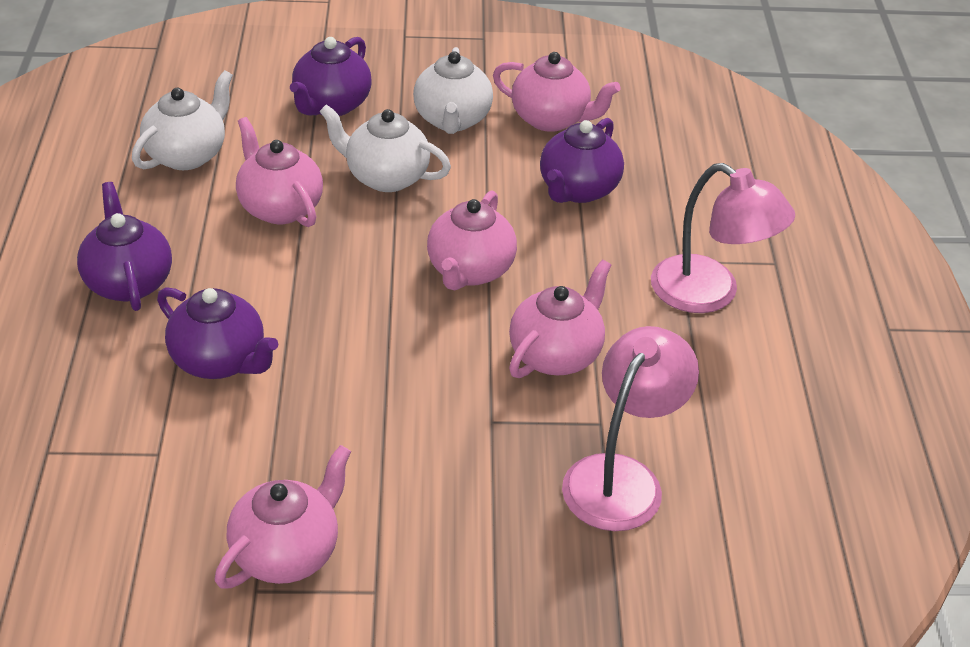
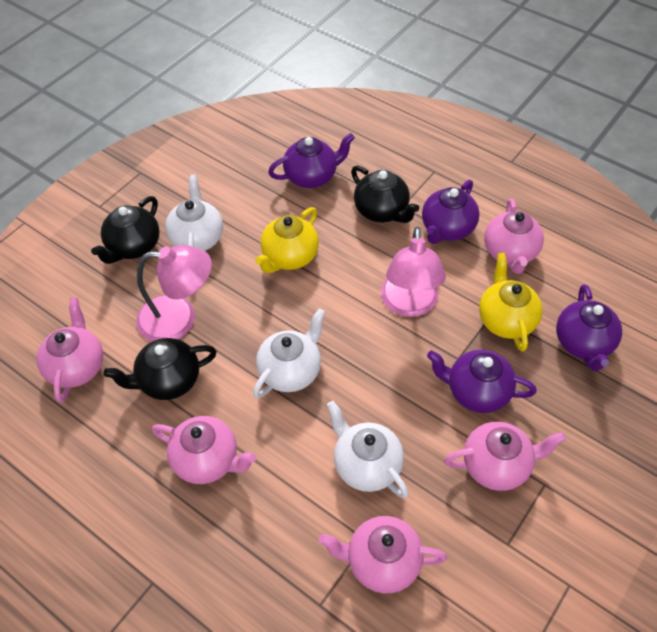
black teapot: none = 0 -> [91,196,159,264] [104,338,217,400] [351,165,419,223] = 3
yellow teapot: none = 0 -> [255,207,319,273] [479,252,543,352] = 2

